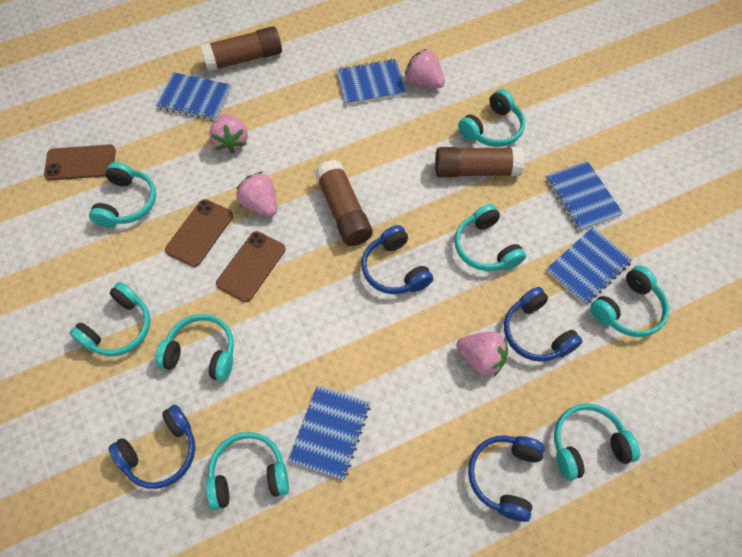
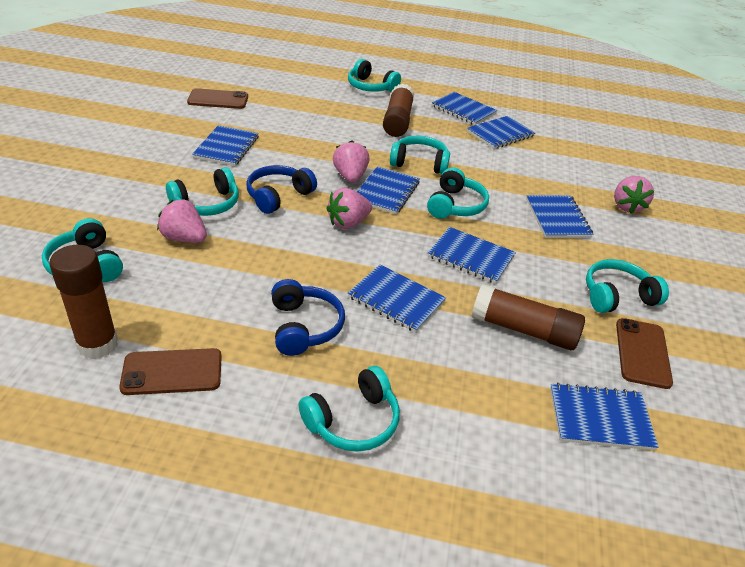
blue headphones: [109,404,195,489] [361,225,433,294] [468,435,545,522] [504,287,583,362] = 4 -> [246,165,317,214] [271,279,345,356] = 2
blue notebook: [156,72,232,121] [288,385,370,480] [336,59,407,105] [545,161,623,231] [546,227,633,305] = 5 -> [192,125,259,166] [348,265,446,333] [357,166,420,214] [428,227,516,284] [432,92,497,125] [467,116,535,149] [526,195,594,238] [550,383,659,450] = 8
turquoise headphones: [70,282,150,356] [89,162,156,227] [155,314,234,381] [206,432,289,510] [455,204,526,271] [458,89,525,147] [554,403,640,481] [590,266,669,337] = 8 -> [42,218,123,282] [166,167,239,216] [299,366,400,452] [348,59,401,92] [390,136,450,174] [427,167,489,219] [586,259,669,313] = 7

